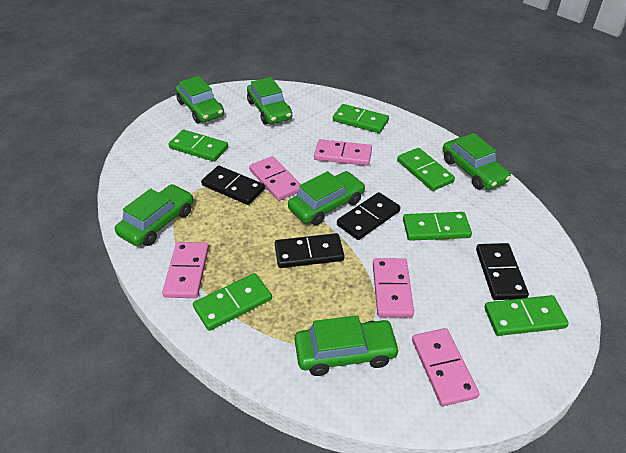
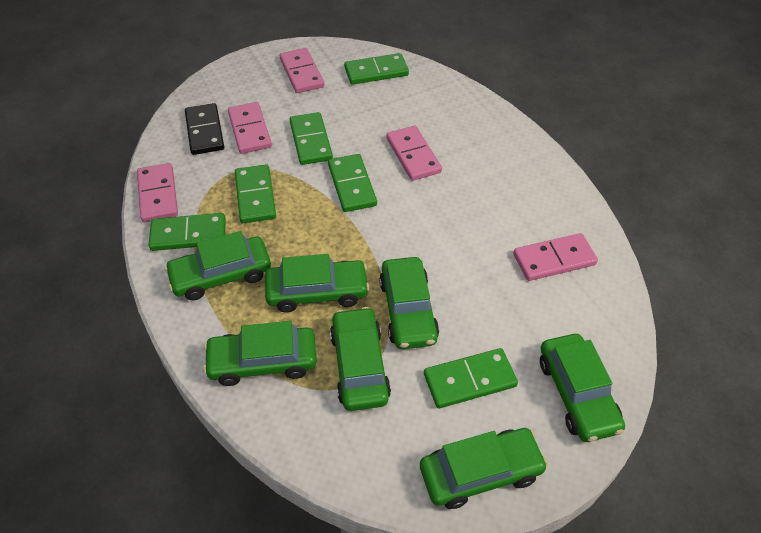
black domino: [201,166,265,205] [275,233,344,268] [337,192,401,240] [476,243,529,300] = 4 -> [185,103,224,155] = 1
green car: [115,184,193,246] [176,76,224,123] [247,77,292,125] [288,171,365,225] [295,315,400,376] [443,133,511,190] = 6 -> [164,231,271,300] [203,321,317,386] [265,254,370,313] [330,307,391,411] [379,257,439,349] [420,428,548,509] [540,334,625,442] = 7

